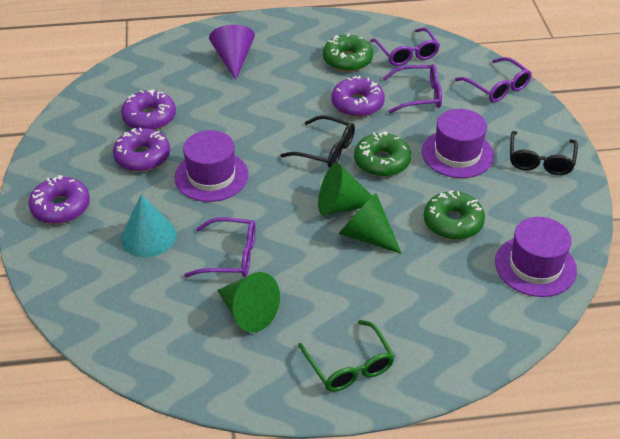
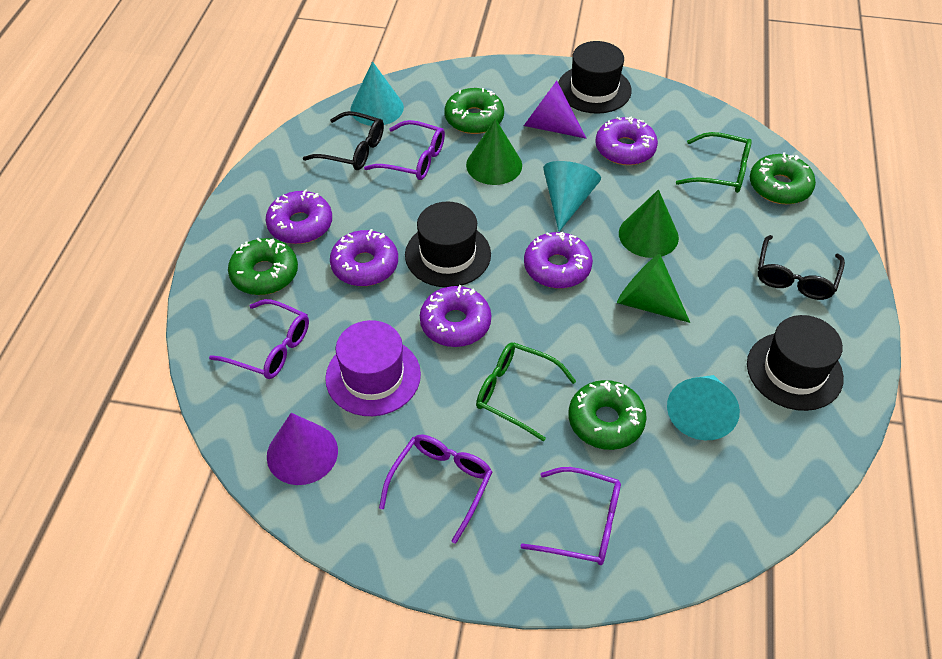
black hat: none = 0 -> [405,202,491,287] [558,41,632,114] [747,315,844,411] = 3
green donut: [323,34,373,72] [354,131,411,177] [424,190,485,240] = 3 -> [228,238,298,295] [445,88,504,134] [569,380,646,450] [750,152,816,204] = 4
green glasses: [298,320,395,392] = 1 -> [476,342,576,442] [676,132,752,193] = 2
purple cone: [209,25,255,80] = 1 -> [267,413,338,485] [524,81,586,139] = 2
purple donut: [29,175,90,224] [113,128,170,172] [121,89,176,130] [331,76,385,117] = 4 -> [266,189,332,244] [330,229,398,286] [420,285,491,347] [524,231,593,288] [595,117,658,165] = 5
purple hat: [175,130,249,202] [422,109,494,178] [495,217,577,297] = 3 -> [325,320,421,416] = 1
turquoise cone: [121,194,176,257] = 1 -> [350,61,404,126] [543,161,601,232] [667,375,740,440] = 3

